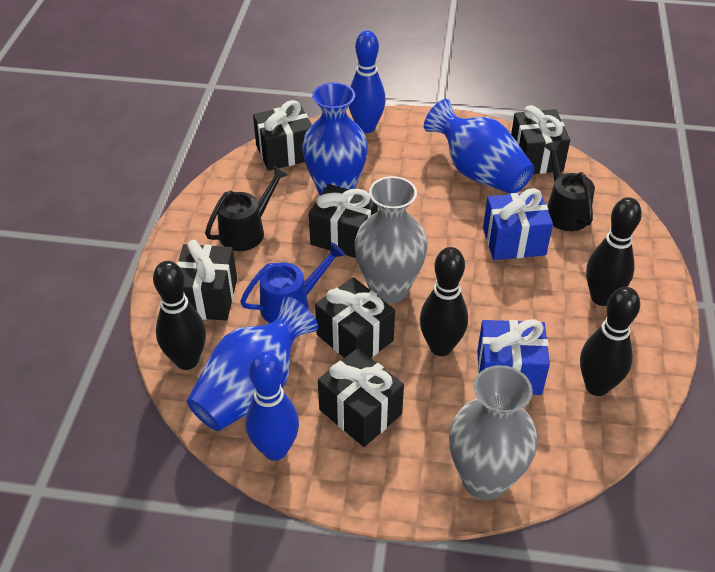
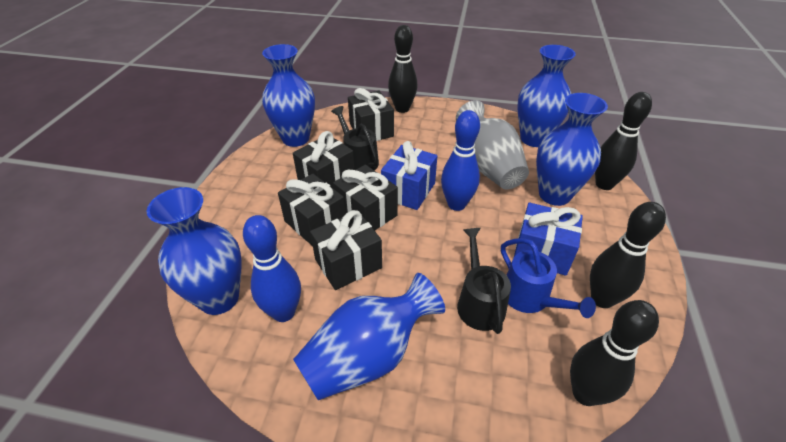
black gift: [177,240,237,320] [253,100,312,171] [309,184,378,258] [315,277,395,358] [318,348,404,447] [511,105,570,174] = 6 -> [278,174,345,246] [293,131,355,189] [310,210,382,290] [333,165,398,231] [348,88,394,141] = 5
blue vase: [187,296,318,431] [302,82,368,195] [424,99,534,194] = 3 -> [147,187,242,315] [262,44,315,147] [293,273,445,400] [517,45,576,147] [536,93,608,206] = 5
grey vase: [354,176,428,303] [449,365,538,500] = 2 -> [456,100,529,190] = 1

